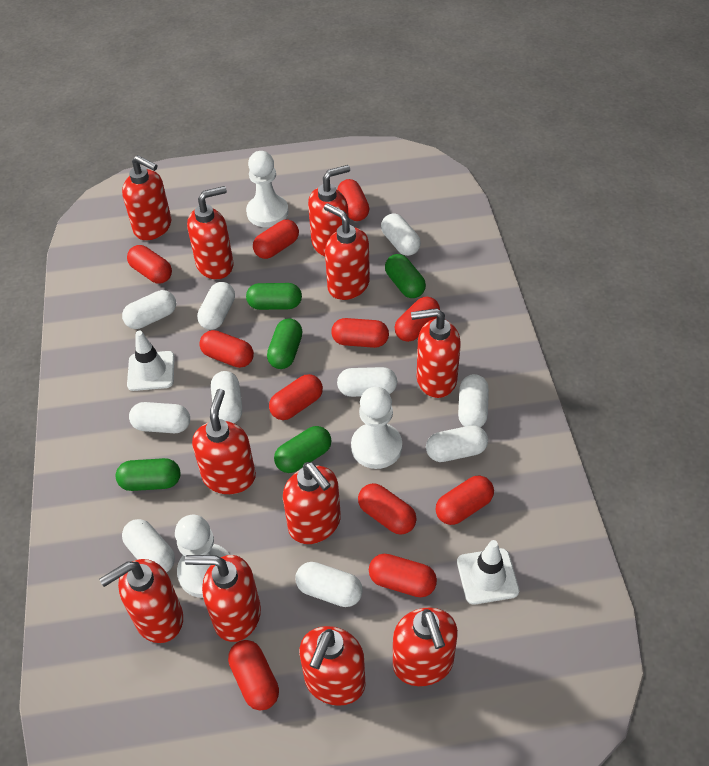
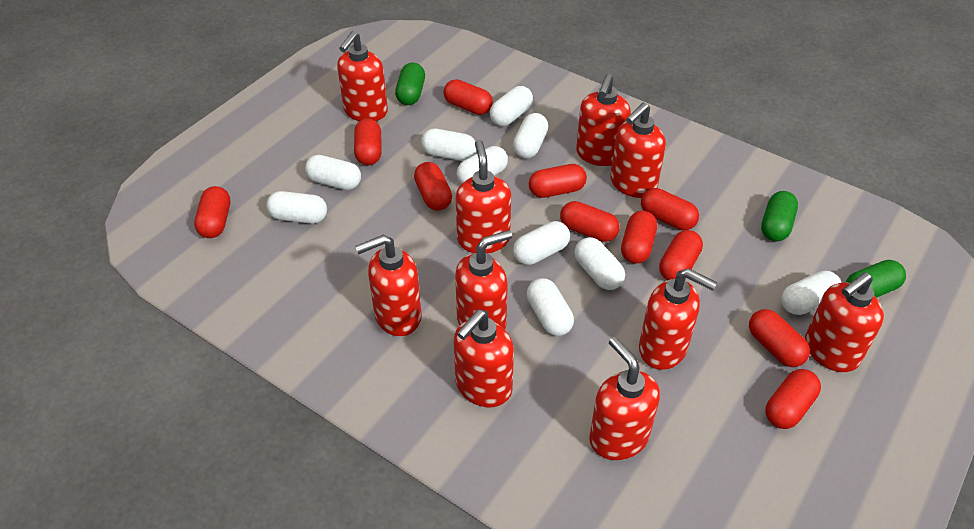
green capsule: [116,458,180,491] [246,283,302,310] [267,319,303,369] [274,426,331,473] [385,254,426,298] = 5 -> [395,62,425,105] [761,191,798,241] [846,260,906,298] = 3
red soap dispenser: [99,559,183,643] [122,155,171,240] [185,555,261,642] [187,186,234,279] [192,389,256,494] [283,462,341,544] [299,626,365,706] [308,165,350,257] [324,203,370,300] [393,608,458,686] [411,308,461,398] = 11 -> [337,31,388,121] [355,235,422,336] [454,310,514,407] [455,230,512,330] [456,140,511,253] [576,74,631,166] [589,337,660,460] [610,103,666,198] [639,268,717,370] [805,272,884,372] = 10
white pawn: [175,515,229,598] [246,151,289,227] [351,387,402,469] = 3 -> none = 0
white traffic cone: [127,331,175,391] [457,540,519,604] = 2 -> none = 0

